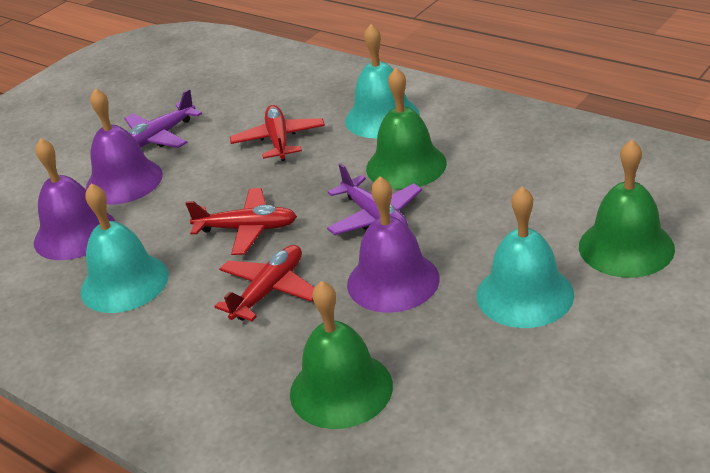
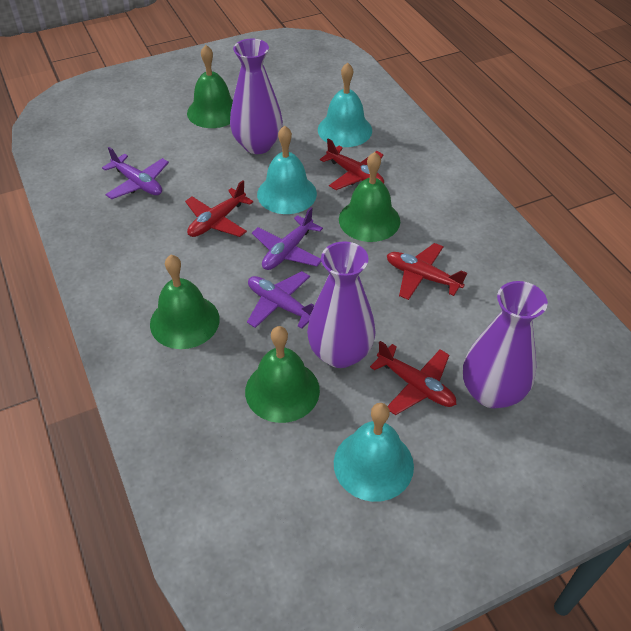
green bell: [290,281,393,429] [366,68,447,189] [579,139,675,278] = 3 -> [150,255,220,349] [187,45,233,128] [245,326,320,423] [339,152,400,242] = 4
purple bell: [34,138,115,260] [86,88,163,205] [347,176,440,313] = 3 -> none = 0
purple plane: [124,89,202,148] [327,163,422,235] = 2 -> [102,147,169,199] [247,271,314,329] [252,207,323,270] = 3
purple vase: none = 0 -> [230,39,283,154] [307,241,375,368] [463,281,548,408] = 3
red plane: [186,188,297,255] [214,245,315,321] [230,105,325,161] = 3 -> [185,180,253,237] [320,138,384,190] [370,341,456,415] [387,243,467,300] = 4

